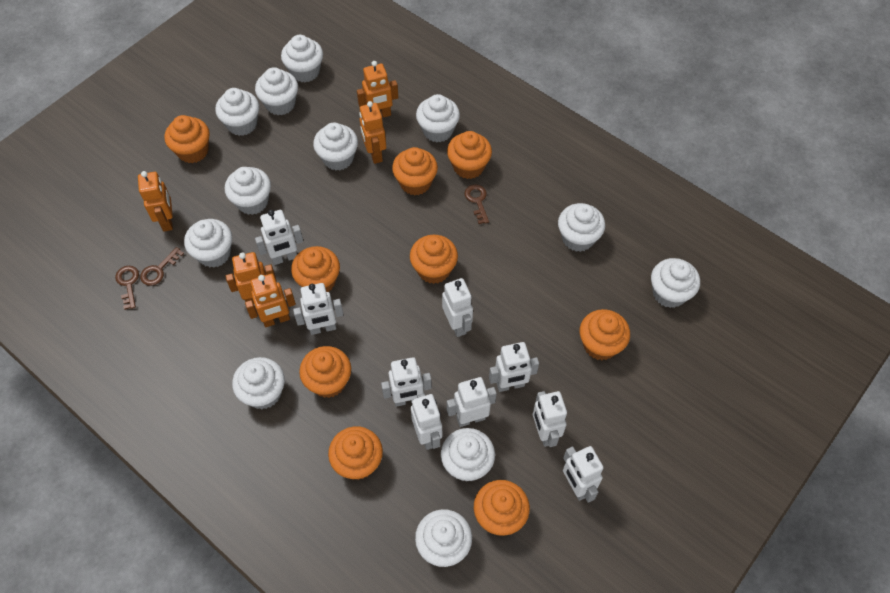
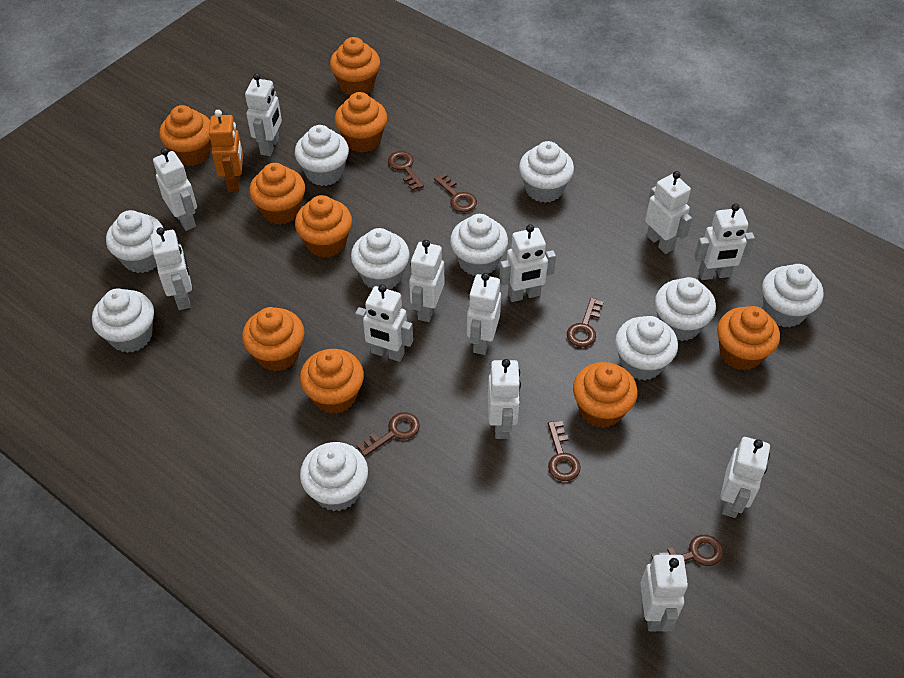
brown key: [115,266,139,310] [140,247,184,286] [465,184,489,224] = 3 -> [357,412,420,457] [388,151,424,191] [434,173,477,212] [548,421,581,481] [567,298,604,347] [651,535,723,566] = 6
orange robot: [138,171,173,232] [226,252,277,304] [245,274,296,327] [357,61,398,118] [359,101,386,164] = 5 -> [209,110,243,192] = 1
white cupcake: [184,219,232,268] [215,88,259,136] [225,167,271,215] [232,357,285,409] [255,67,298,115] [281,35,323,82] [313,122,358,171] [415,509,472,567] [416,94,460,142] [441,428,495,482] [558,203,605,252] [651,258,700,308] = 12 -> [92,288,154,353] [106,210,164,273] [295,125,349,186] [300,442,368,511] [351,228,409,290] [450,214,508,276] [519,141,574,203] [615,316,678,380] [655,277,716,341] [762,264,824,328] = 10
white robot: [255,210,303,265] [293,283,344,335] [381,357,432,407] [411,393,442,450] [442,278,473,337] [447,377,497,427] [489,342,539,392] [533,391,567,447] [563,446,603,503] = 9 -> [150,227,192,310] [153,148,197,231] [245,73,282,156] [355,284,413,362] [409,240,444,322] [467,273,501,355] [488,359,521,439] [499,224,556,302] [640,553,688,631] [645,171,692,254] [694,203,755,280] [721,437,770,518] = 12

